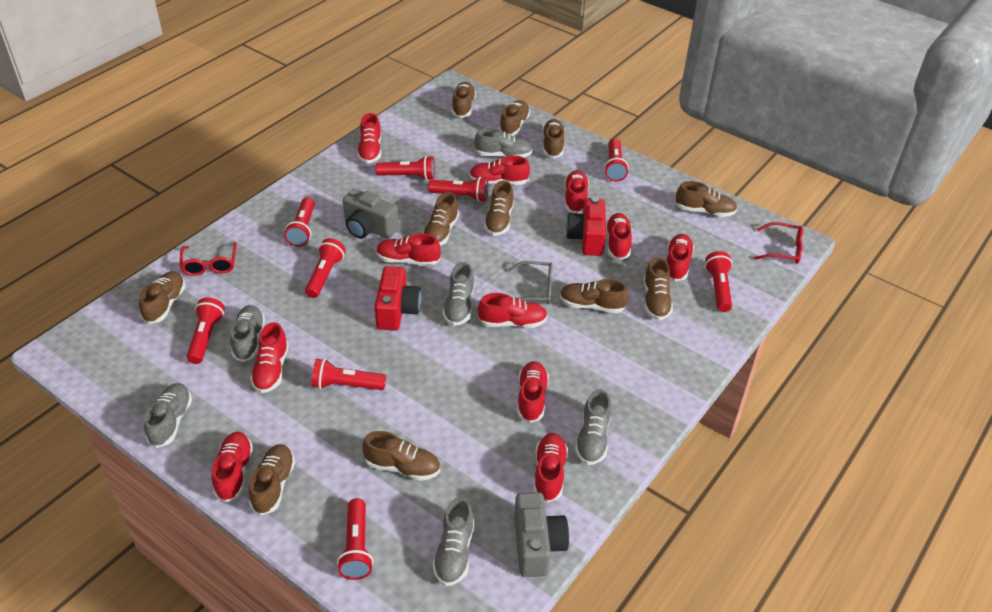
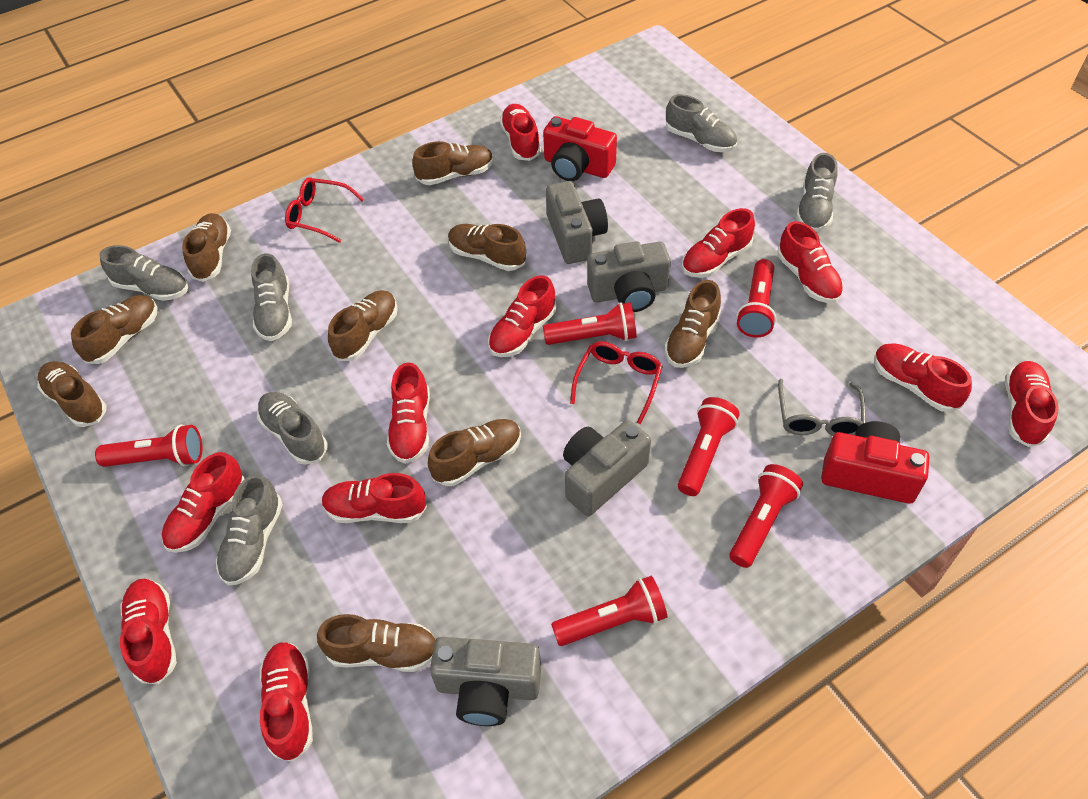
brown shoe: [139,271,185,324] [249,444,295,515] [362,431,440,481] [423,192,459,246] [452,82,476,118] [484,180,514,236] [499,100,530,136] [542,119,565,158] [560,279,629,313] [644,257,673,320] [675,181,737,217] = 11 -> [37,361,107,427] [71,295,158,364] [182,213,231,282] [317,614,436,672] [328,290,398,361] [412,141,494,185] [428,419,521,486] [448,224,526,271] [664,280,721,368] = 9
grey camera: [343,189,399,239] [514,492,569,577] = 2 -> [430,637,541,726] [546,181,608,264] [563,420,651,516] [587,241,671,312] = 4
red flashlight: [187,298,225,364] [284,198,315,247] [305,238,346,298] [312,359,386,390] [337,498,373,580] [376,156,435,180] [428,177,489,202] [604,139,629,182] [705,251,733,312] = 9 -> [95,425,202,467] [543,302,637,345] [551,576,667,646] [678,397,740,496] [729,464,803,568] [736,259,776,338] = 6

